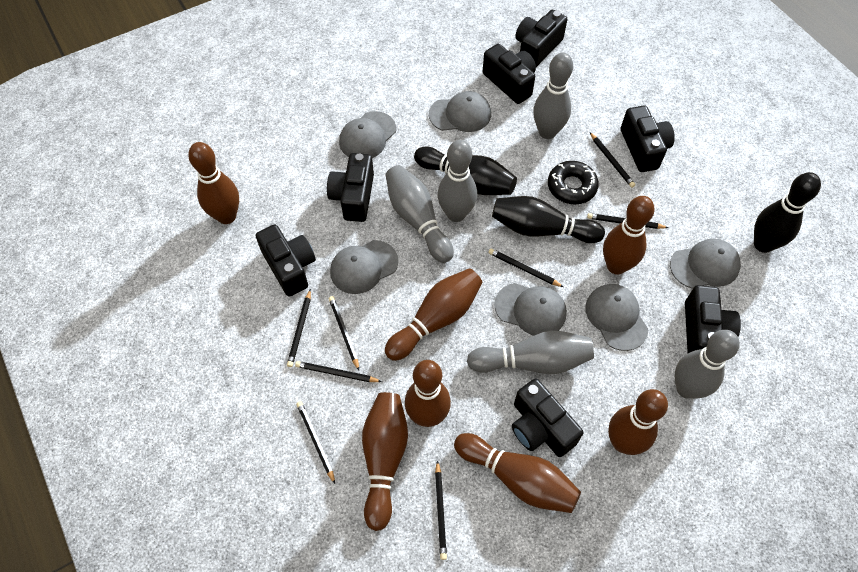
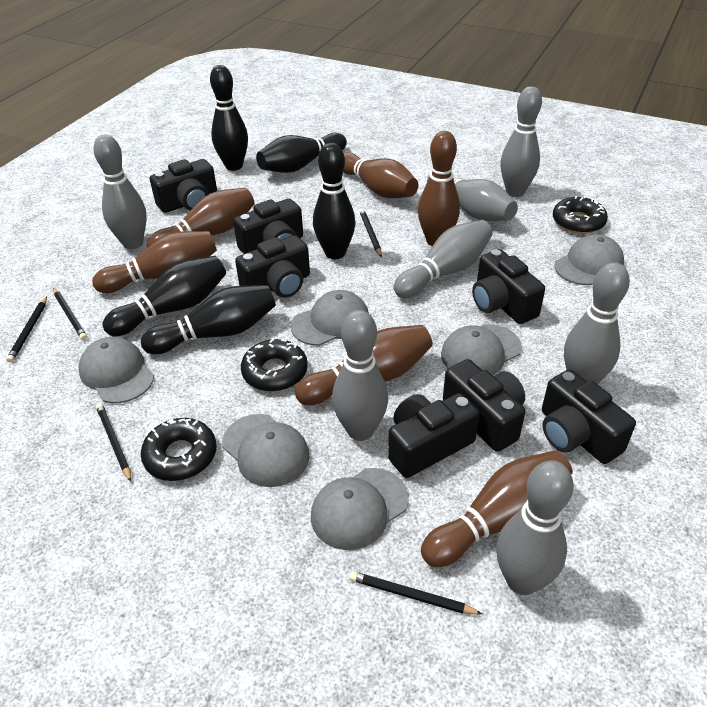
black bowling pin: [414,147,517,195] [492,196,605,243] [754,172,821,253] = 3 -> [102,256,226,336] [141,285,276,354] [210,65,248,171] [256,133,347,173] [313,142,356,259] = 5
black donut: [548,161,599,205] = 1 -> [141,418,217,481] [241,339,308,392] [553,196,608,234] = 3
black pencil: [287,289,311,367] [295,361,382,382] [296,401,335,484] [329,296,359,370] [435,460,447,560] [488,249,563,287] [587,213,669,229] [590,132,635,188] = 8 -> [6,296,47,363] [53,288,87,340] [96,403,131,482] [349,571,482,615] [359,209,382,257] = 5
brown bowling pin: [188,142,239,224] [362,392,408,531] [385,268,482,361] [405,360,451,427] [454,433,581,513] [603,196,655,274] [608,389,668,455] = 7 -> [92,231,217,293] [147,188,255,247] [295,325,433,405] [343,152,418,198] [418,131,460,246] [421,450,573,567] = 6
grey bowling pin: [386,165,454,263] [438,140,477,222] [467,331,594,374] [533,53,573,139] [675,330,740,399] = 5 -> [93,134,147,249] [332,310,388,441] [394,220,493,298] [427,175,518,221] [496,460,574,595] [500,86,542,197] [564,262,630,384] = 7

